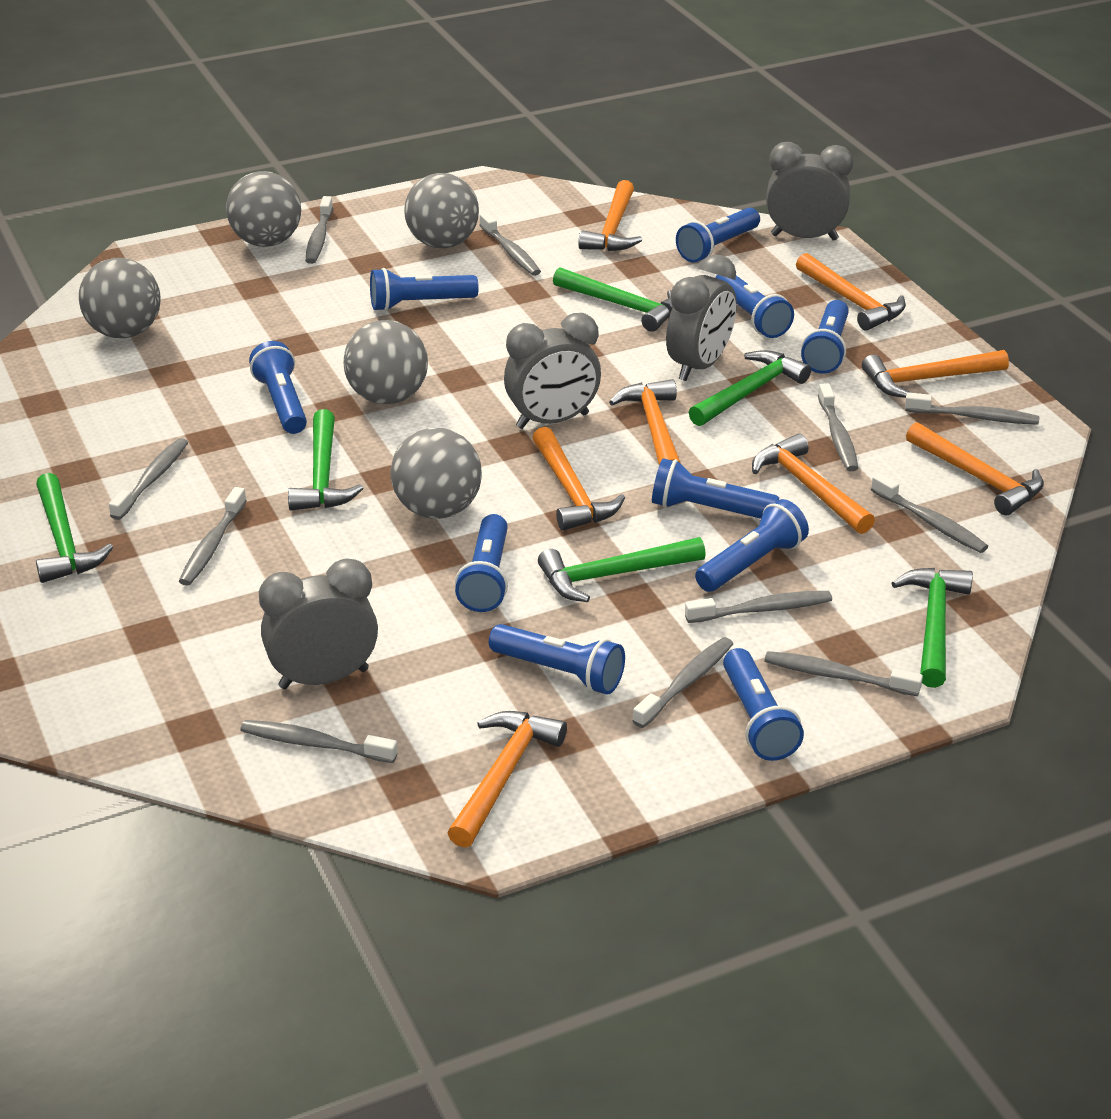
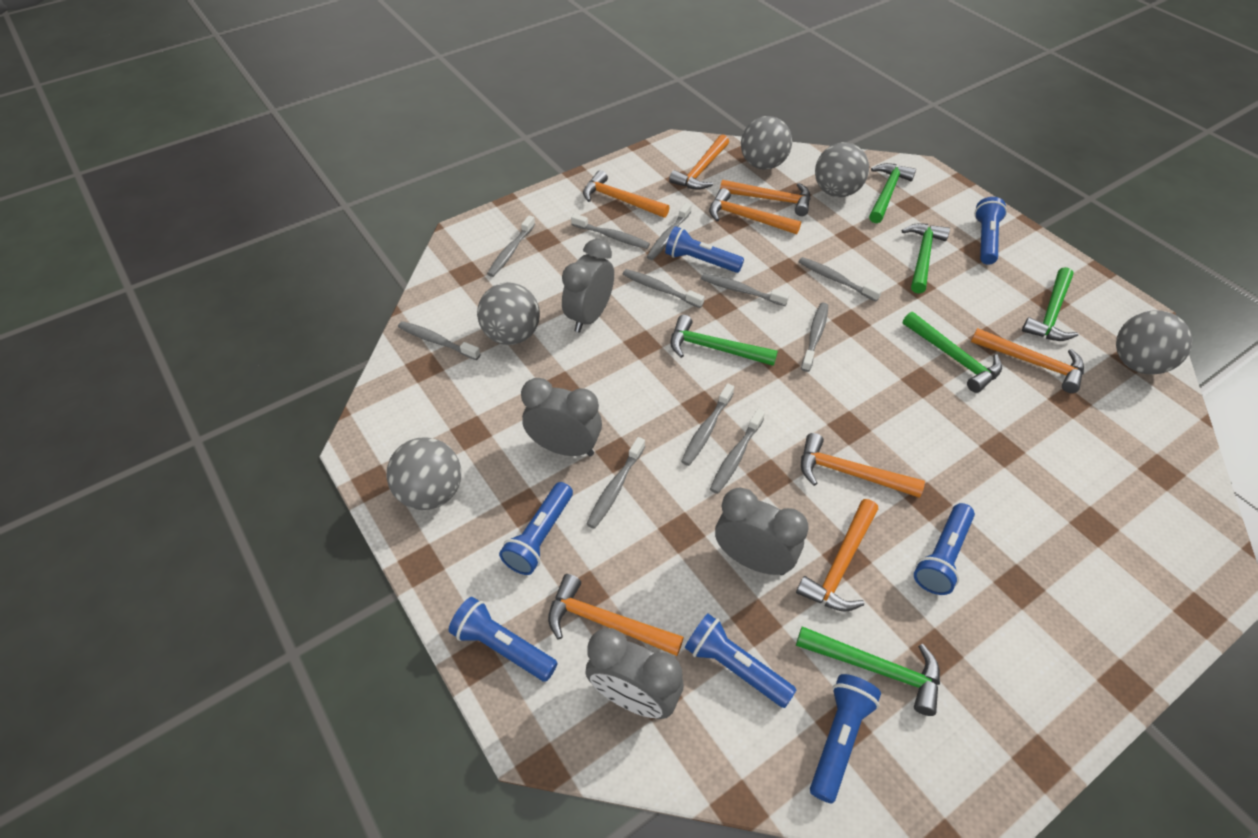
blue flashlight: [249,341,307,434] [370,268,479,311] [455,514,508,612] [489,624,625,695] [652,458,779,519] [676,208,760,262] [695,499,809,592] [716,275,794,338] [723,648,804,761] [801,300,849,374] = 10 -> [449,597,558,682] [499,482,573,575] [665,226,744,273] [685,614,796,708] [810,674,881,803] [914,503,975,595] [974,197,1007,265] = 7

